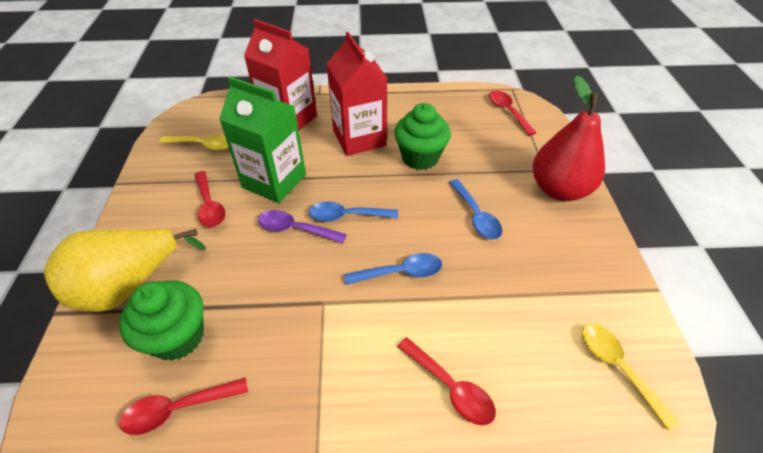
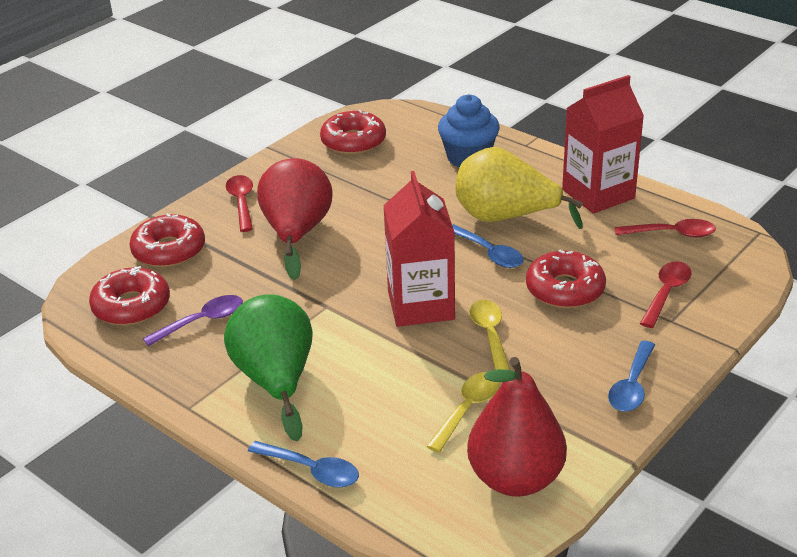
blue cupcake: none = 0 -> [438,94,500,167] = 1
green carton: [219,77,306,203] = 1 -> none = 0
green cupcake: [119,280,204,361] [394,103,451,170] = 2 -> none = 0
green pear: none = 0 -> [224,294,313,442] = 1
red donut: none = 0 -> [89,266,170,326] [129,213,205,268] [320,110,386,155] [526,250,606,308] = 4
red pear: [533,76,605,201] = 1 -> [257,158,333,280] [467,357,567,497] = 2
red spoon: [119,378,248,435] [194,171,225,228] [397,337,496,426] [489,90,537,136] = 4 -> [226,175,253,232] [615,219,716,238] [640,261,691,328] = 3

